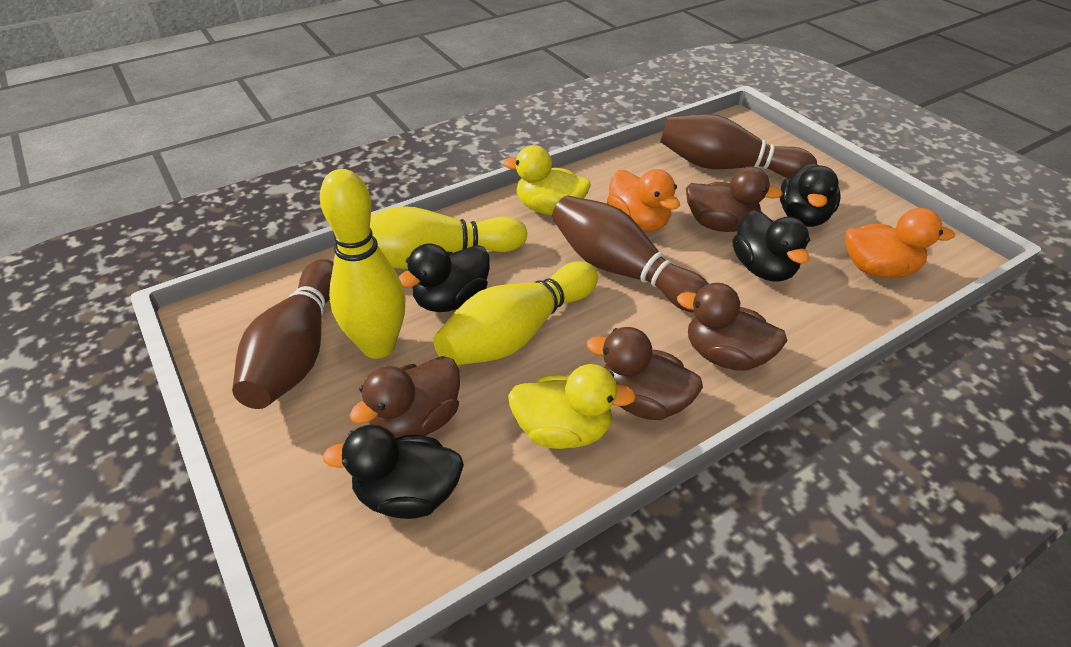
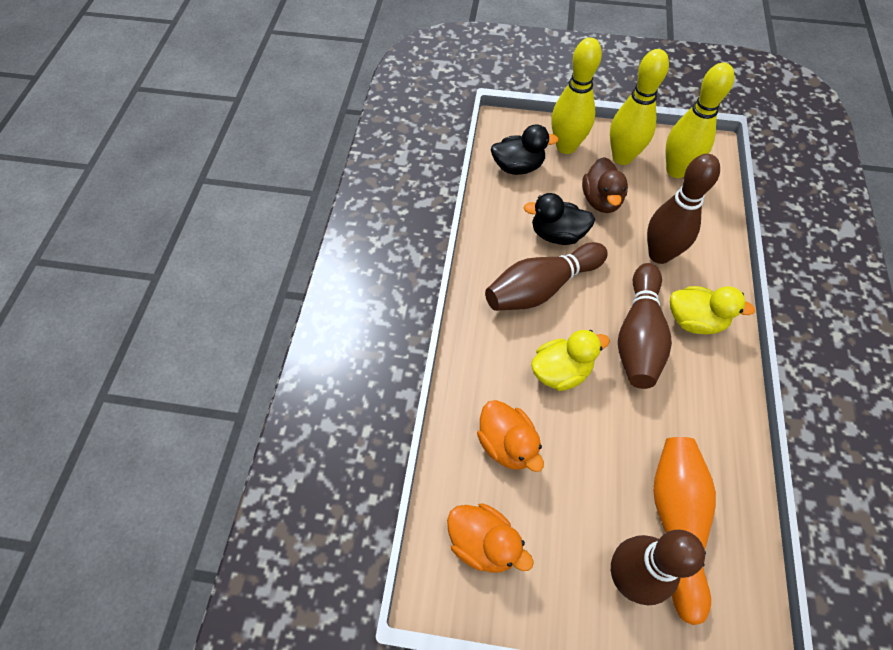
black duck: [323,424,464,519] [399,243,490,312] [733,210,810,282] [780,163,841,227] = 4 -> [491,124,559,175] [523,193,595,245] = 2
brown bowling pin: [232,259,334,409] [552,195,709,313] [660,114,817,179] = 3 -> [485,242,608,311] [611,530,705,605] [618,263,672,389] [647,154,720,264] = 4
brown duck: [350,356,460,438] [587,327,703,420] [677,283,788,371] [686,166,783,232] = 4 -> [582,157,628,213] = 1
orange bowling pin: none = 0 -> [653,437,716,625] = 1

